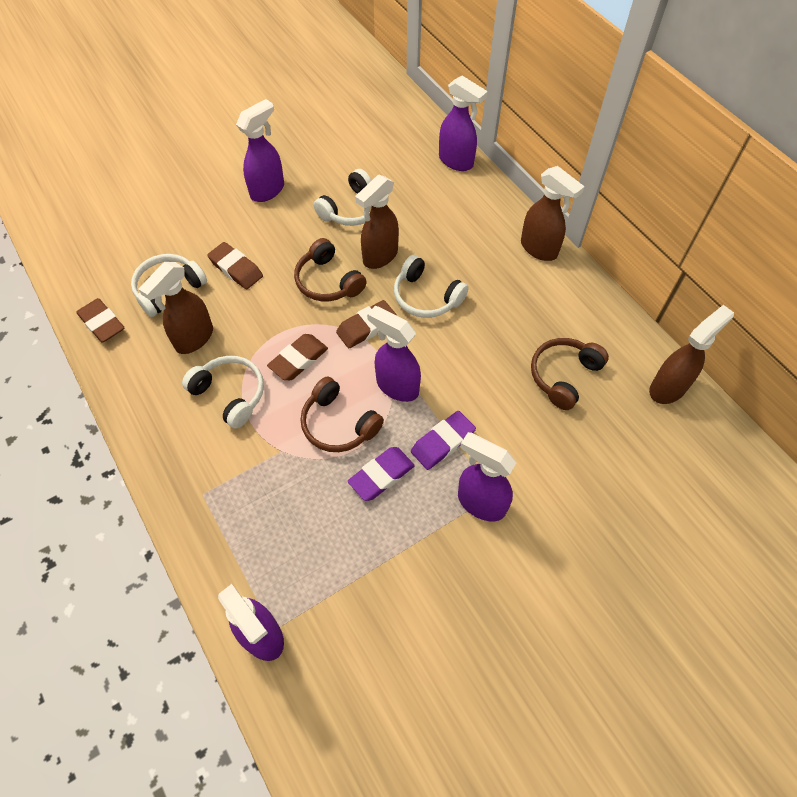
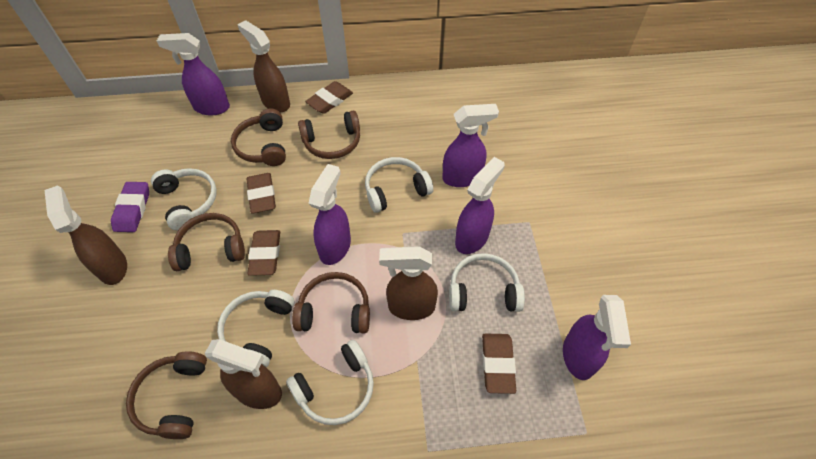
brown headphones: [294,238,367,301] [300,377,384,452] [531,338,609,410] = 3 -> [126,351,207,439] [168,213,245,271] [231,109,286,166] [292,272,370,333] [298,111,360,159] = 5
purple eraser: [348,447,415,501] [411,411,476,470] = 2 -> [111,182,149,232] = 1
white headphones: [131,254,207,317] [182,356,264,429] [314,169,371,226] [394,255,469,318] = 4 -> [151,168,217,230] [217,290,295,368] [286,340,374,425] [365,157,433,213] [449,253,525,312] = 5

